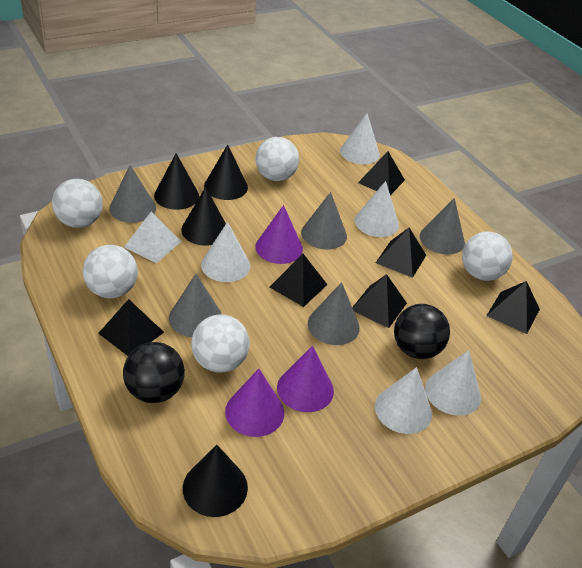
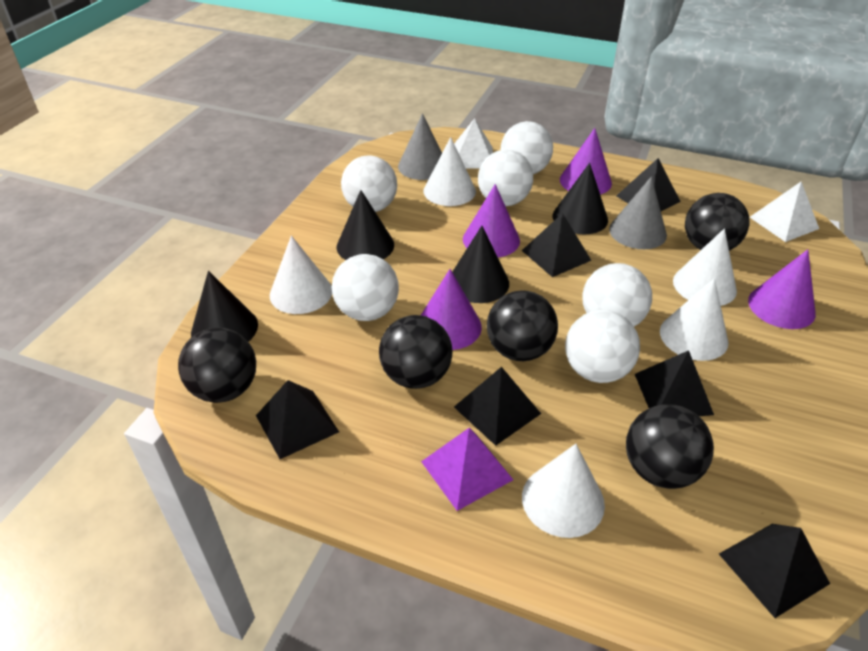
black ball: [123,342,185,403] [394,304,450,359] = 2 -> [178,328,256,403] [379,315,452,389] [487,290,558,361] [626,404,714,489] [685,193,750,251] = 5
grey cone: [109,165,156,223] [169,274,221,337] [301,192,347,250] [308,282,360,345] [420,198,465,255] = 5 -> [398,113,442,180] [609,176,667,249] = 2
purple cone: [225,369,284,437] [255,205,303,264] [277,346,334,412] = 3 -> [421,269,482,350] [463,184,520,257] [560,128,612,195] [748,249,816,329] = 4
purple pyramid: none = 0 -> [421,428,513,511] = 1
white ball: [52,179,103,228] [82,245,138,298] [191,314,249,373] [255,137,299,181] [462,232,513,281] = 5 -> [332,254,399,321] [341,155,397,212] [478,150,533,206] [501,121,553,174] [565,310,640,383] [582,263,652,326] = 6
white pyramid: [124,211,182,263] = 1 -> [454,118,493,169] [750,182,819,242] = 2

